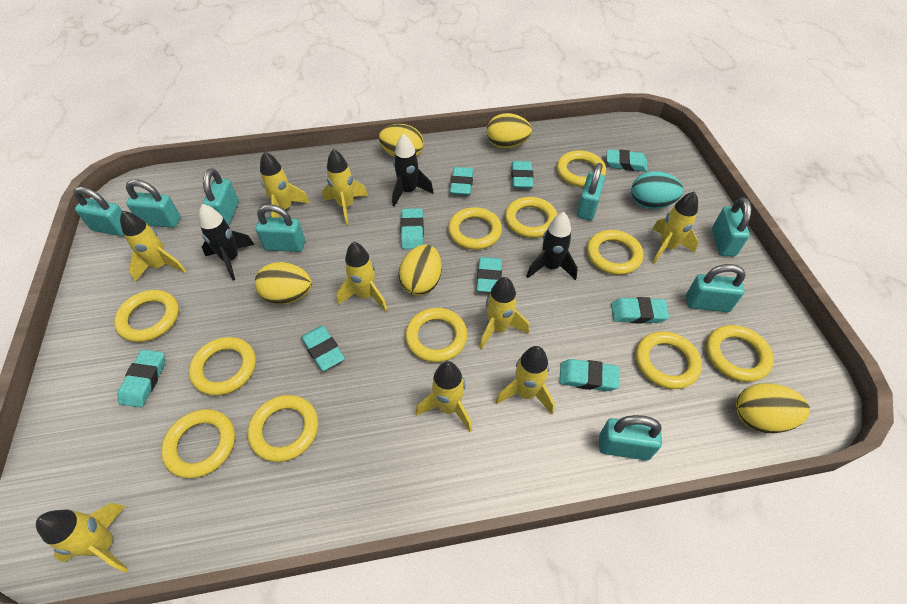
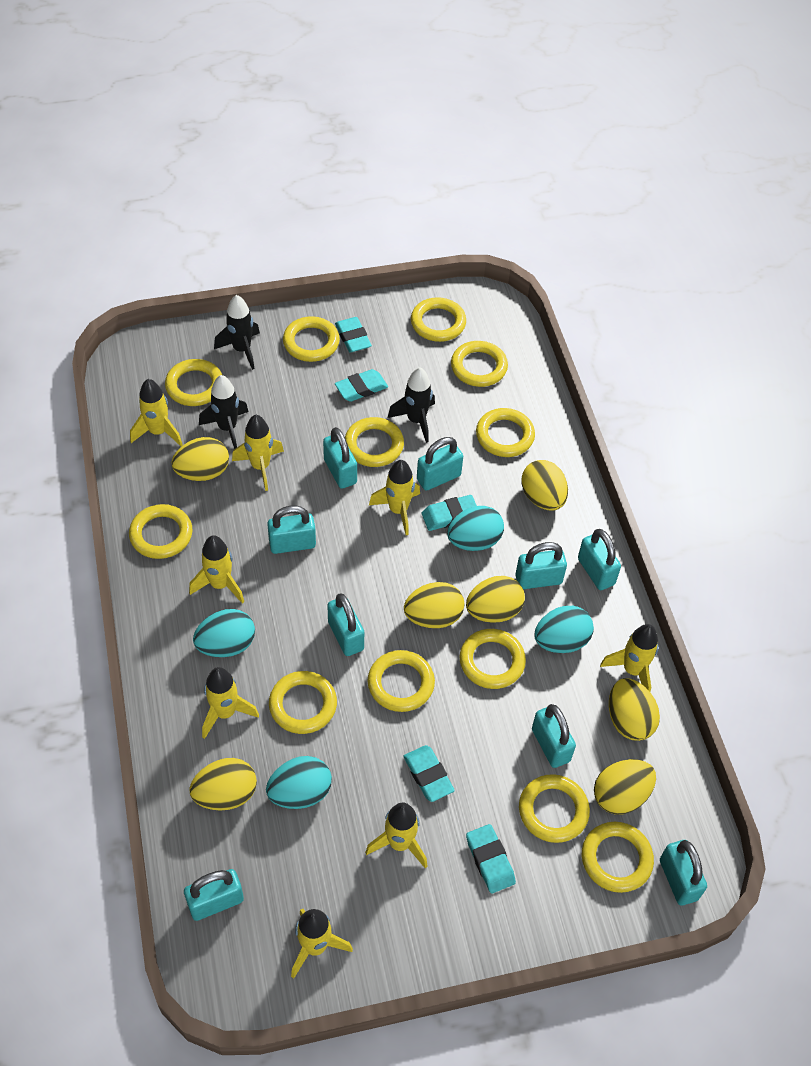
turquoise egg: [631,171,683,209] = 1 -> [193,609,255,657] [266,756,332,809] [447,506,504,551] [534,606,594,653] = 4
turquoise eraser: [117,350,165,408] [301,326,345,371] [400,208,424,249] [450,167,473,195] [477,257,502,292] [511,161,534,188] [559,359,619,391] [607,149,648,172] [611,297,669,324] = 9 -> [335,317,372,352] [335,369,388,402] [404,745,455,802] [422,495,477,531] [466,824,516,893] = 5
turquoise padlock: [74,187,124,236] [126,179,181,228] [203,168,239,225] [256,204,305,252] [577,163,605,221] [599,415,662,461] [686,264,746,312] [712,197,751,256] = 8 -> [184,869,244,921] [267,505,316,554] [323,427,357,489] [327,593,364,656] [417,437,463,491] [516,542,567,589] [532,704,576,768] [578,529,621,590] [660,840,707,905] = 9
yellow egg: [255,262,312,304] [379,124,424,157] [398,245,442,296] [487,113,532,148] [736,383,810,433] = 5 -> [172,437,229,481] [189,758,257,810] [404,582,464,628] [466,576,525,623] [521,460,568,510] [594,759,656,815] [609,678,660,741] = 7
yellow ring: [114,290,179,342] [161,409,235,478] [189,337,256,396] [247,395,318,462] [405,308,468,362] [448,207,502,250] [505,197,557,238] [557,150,606,187] [587,230,643,275] [636,331,702,389] [706,325,774,382] = 11 -> [129,504,193,559] [165,359,222,406] [269,671,337,734] [283,316,340,362] [345,417,404,467] [368,650,435,712] [411,297,466,342] [451,341,508,387] [460,629,526,689] [476,408,535,457] [519,774,590,843] [582,822,654,893] = 12
yellow rocket: [36,503,129,573] [120,211,186,282] [260,151,311,218] [322,149,368,225] [336,242,387,311] [416,361,472,432] [480,277,529,350] [495,346,555,414] [652,191,698,264] = 9 -> [130,379,183,446] [189,535,244,604] [202,667,259,739] [232,415,284,491] [291,909,353,979] [365,803,427,868] [369,460,420,535] [600,624,658,691] = 8

